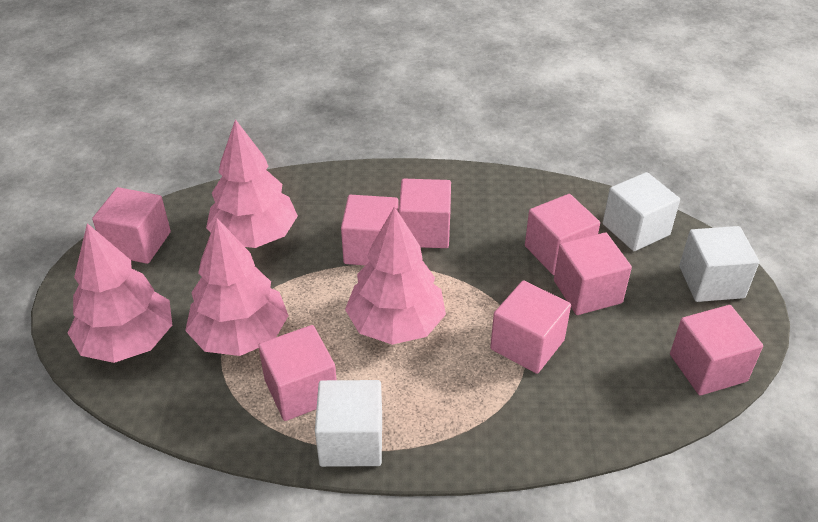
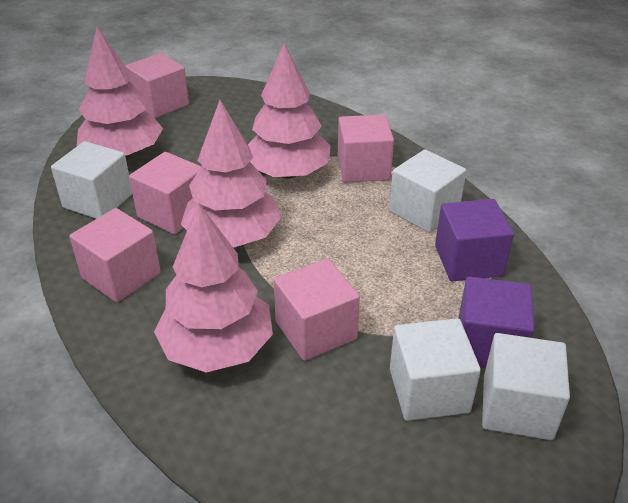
pink cube: [92,187,171,264] [258,325,337,421] [341,195,399,265] [399,179,451,248] [490,280,571,374] [525,194,600,275] [554,233,632,315] [670,305,763,395] = 8 -> [69,208,161,302] [126,53,189,118] [129,152,201,234] [274,259,360,361] [338,114,394,183] = 5
purple cube: none = 0 -> [435,199,514,281] [458,277,534,369] = 2
white cube: [315,380,382,467] [603,172,680,251] [679,226,759,302] = 3 -> [51,141,132,219] [389,150,466,233] [390,318,481,421] [482,333,570,440] = 4

